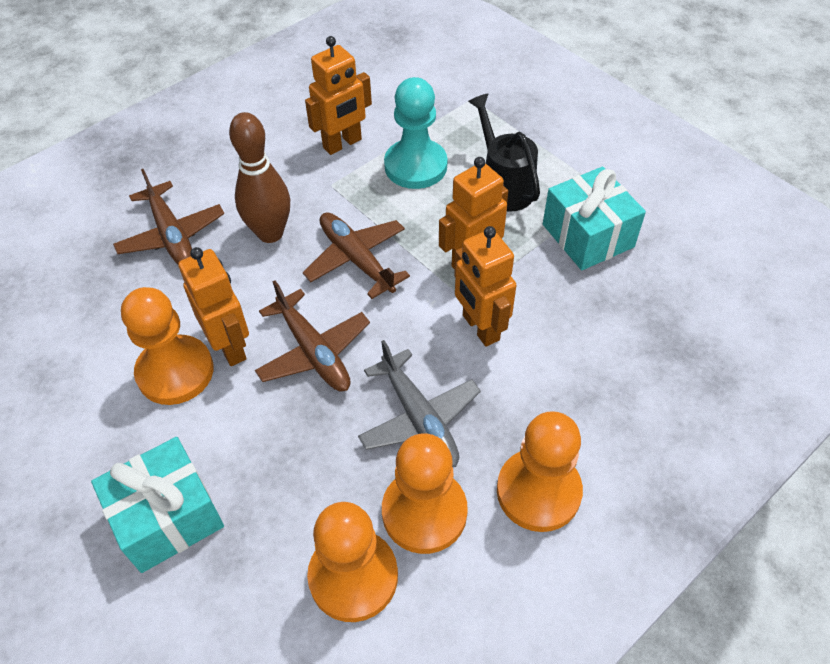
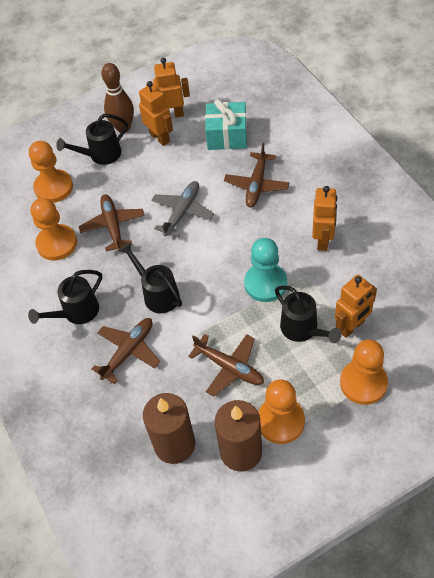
black watering can: [468,93,540,212] = 1 -> [28,270,102,324] [56,114,128,165] [119,242,182,313] [275,285,342,343] = 4
brown candle: none = 0 -> [143,393,195,464] [215,400,262,472] = 2
brown plane: [113,169,224,264] [255,280,370,391] [303,212,410,299] = 3 -> [79,194,145,252] [92,318,160,384] [188,334,264,397] [224,143,289,208] = 4
turquoise gift: [91,437,224,573] [543,167,646,270] = 2 -> [205,99,247,150] = 1

